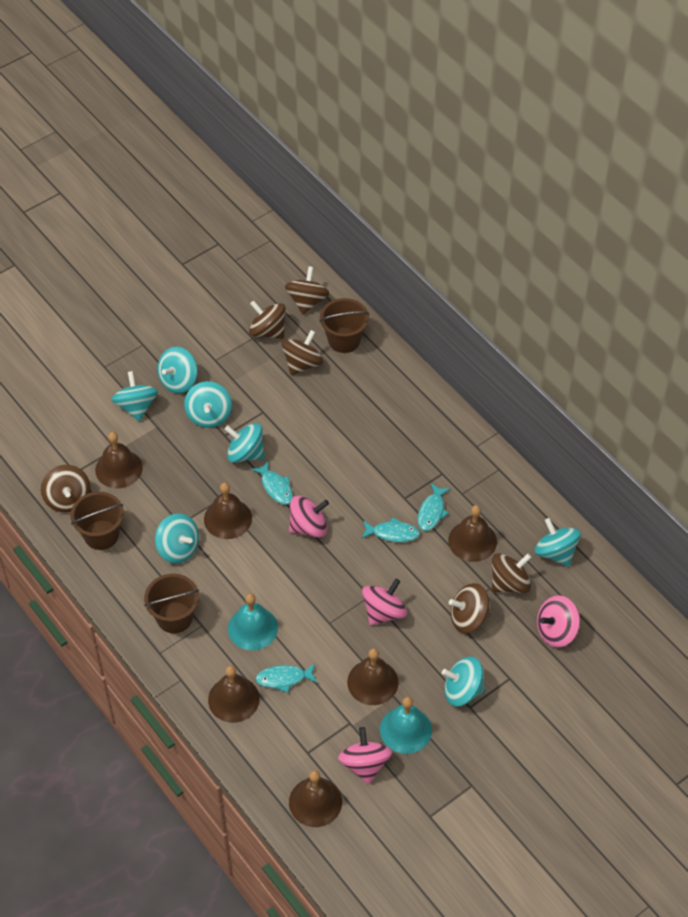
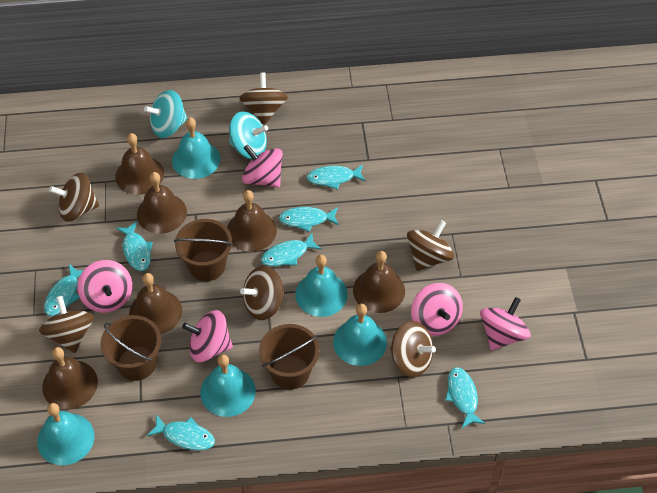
pink spinning top: [289,496,329,538] [338,727,392,784] [362,579,407,625] [537,595,580,647] = 4 -> [78,260,132,313] [182,310,233,362] [242,145,283,188] [411,283,463,336] [480,297,531,350] = 5
turquoise bell: [228,593,278,650] [380,697,432,754] = 2 -> [37,403,94,465] [172,118,220,179] [200,354,256,417] [295,255,348,317] [333,304,387,366] = 5
turquoise fish: [251,460,293,505] [255,663,318,693] [361,517,420,542] [418,483,451,531] = 4 -> [44,264,84,316] [116,221,153,271] [147,415,215,451] [261,233,322,266] [279,207,339,232] [306,164,366,190] [445,367,485,428] = 7
turquoise spinning top: [111,371,158,421] [155,513,199,564] [157,347,198,393] [184,381,232,428] [225,423,265,463] [442,657,485,706] [534,518,581,567] = 7 -> [144,90,188,138] [229,111,268,159] = 2

